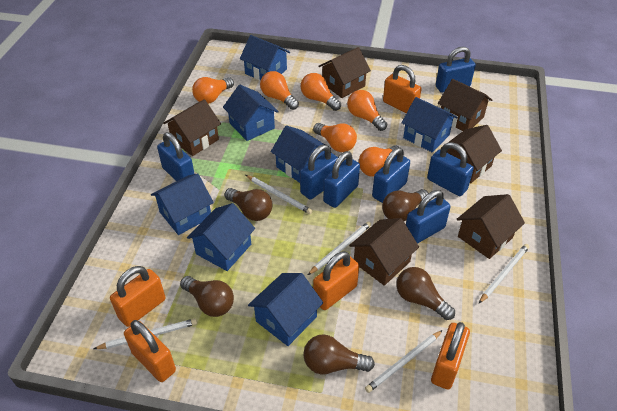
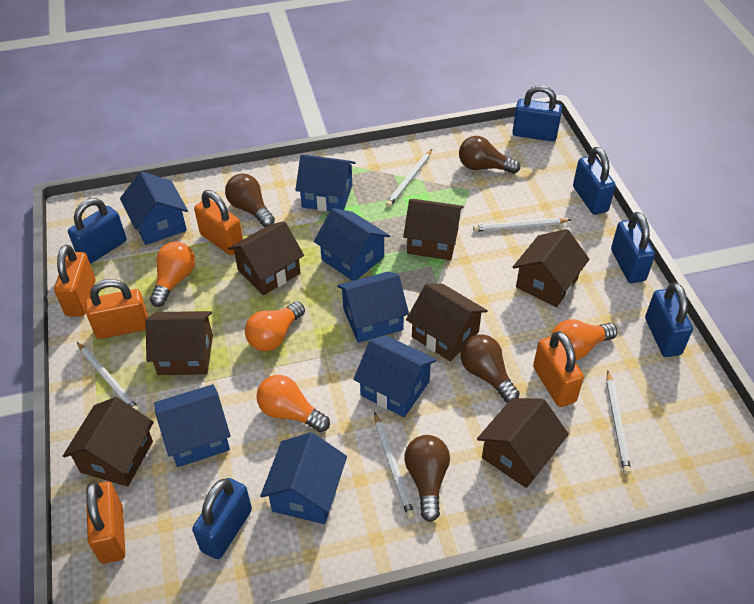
blue padlock: [157,132,194,181] [300,145,338,199] [323,151,360,208] [372,147,410,203] [406,190,451,244] [427,142,474,196] [435,47,476,93] = 7 -> [68,198,126,264] [192,478,252,559] [513,85,562,142] [573,147,616,215] [611,212,655,283] [645,283,693,357] = 6
brown house: [163,99,221,156] [318,47,371,98] [349,218,419,286] [438,79,492,131] [441,125,502,184] [457,194,525,259] = 6 -> [63,397,154,487] [145,311,213,375] [228,221,304,295] [403,199,464,260] [406,283,488,362] [477,398,569,488] [513,229,590,307] = 7
brown light bulb: [180,276,234,317] [224,188,273,221] [303,334,375,375] [382,189,428,221] [396,267,455,320] = 5 -> [225,174,275,227] [404,435,450,522] [459,136,520,174] [460,335,520,403] = 4
orange light bulb: [192,77,234,104] [260,71,299,110] [300,73,341,111] [313,123,357,152] [347,90,387,131] [359,145,399,177] = 6 -> [150,242,195,307] [245,301,305,351] [257,375,330,432] [551,319,617,360] = 4

